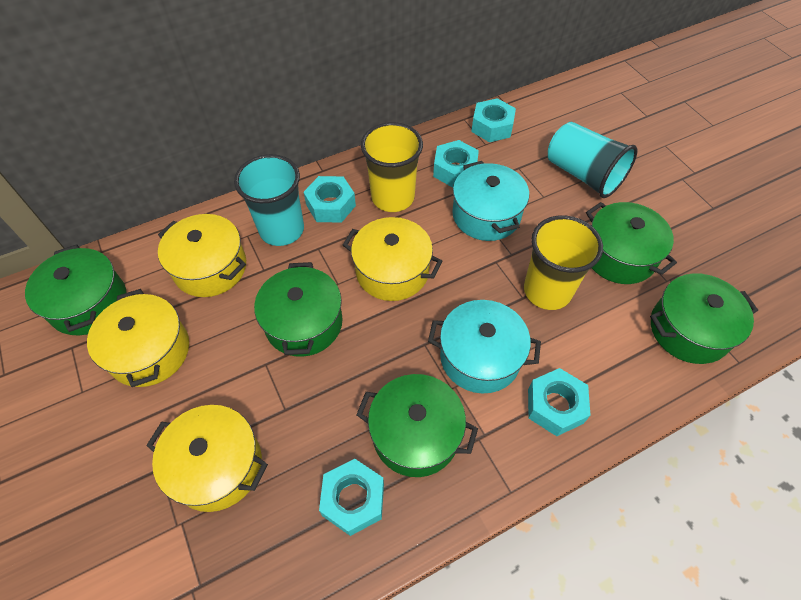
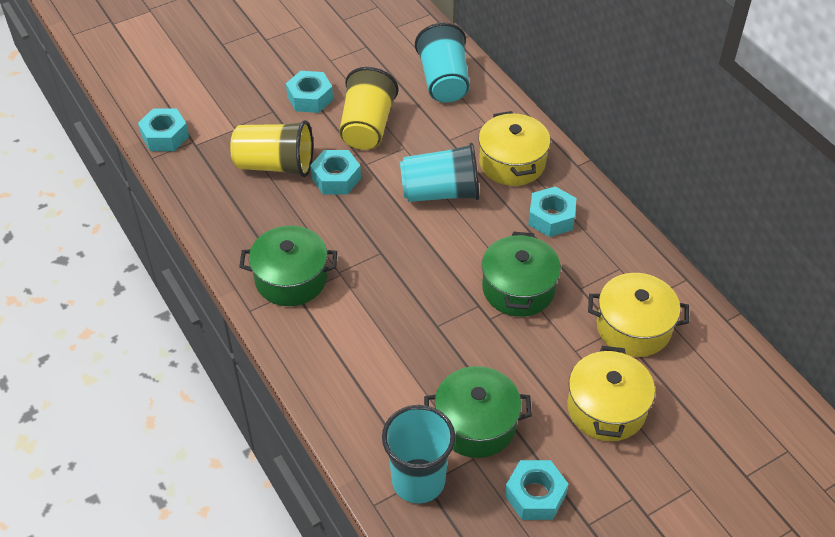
green pot: [25,244,126,335] [254,262,343,357] [356,374,478,477] [586,202,677,284] [650,273,758,364] = 5 -> [239,226,337,306] [424,366,532,458] [482,232,561,317] = 3
turquoise cup: [234,154,304,246] [548,122,637,198] = 2 -> [382,405,455,504] [400,143,480,202] [415,23,470,103] = 3
turquoise pot: [428,300,541,393] [452,161,529,241] = 2 -> none = 0
yellow pot: [87,289,189,387] [146,405,268,512] [158,214,246,297] [343,217,442,301] = 4 -> [479,111,550,186] [567,346,655,441] [588,273,689,357] = 3

